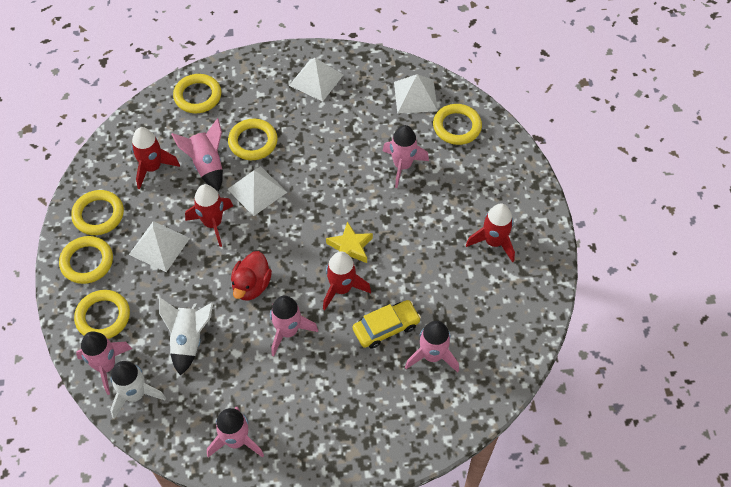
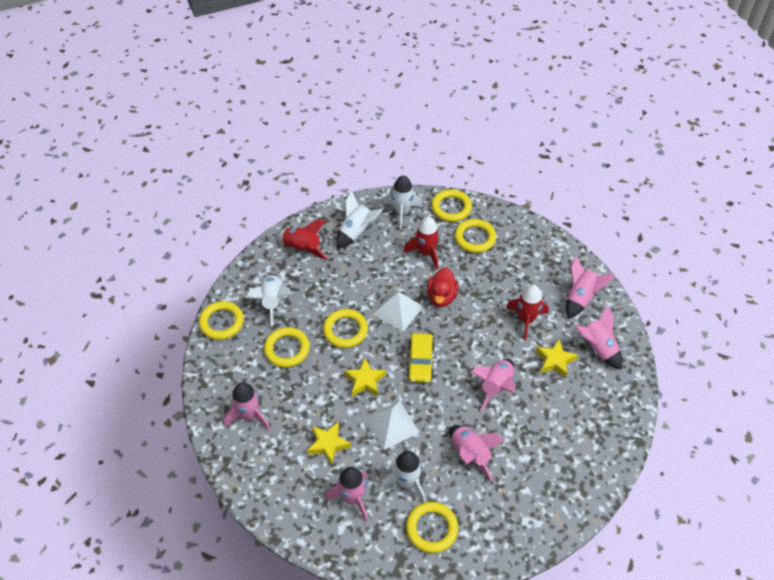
red rocket: [131,127,180,189] [185,184,233,247] [323,251,371,310] [466,203,515,262] = 4 -> [278,220,328,260] [403,217,440,270] [506,285,549,340] = 3
white pyramid: [129,221,190,272] [227,166,287,216] [289,58,343,102] [394,74,438,114] = 4 -> [365,401,419,450] [373,289,424,332] = 2
white rocket: [110,361,166,419] [159,297,213,376] = 2 -> [247,274,291,326] [337,190,382,248] [380,451,426,503] [384,176,423,230] = 4
yellow star: [326,221,373,263] = 1 -> [307,421,351,465] [344,358,386,396] [536,339,578,378] = 3

